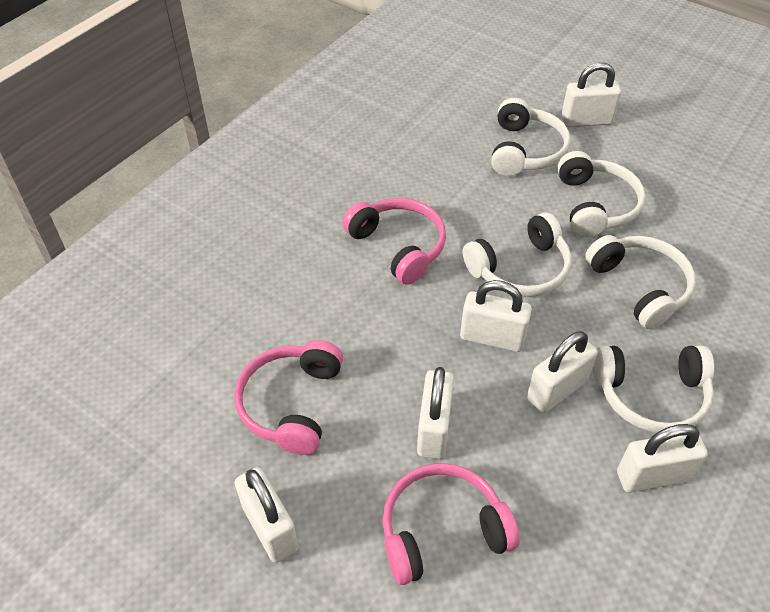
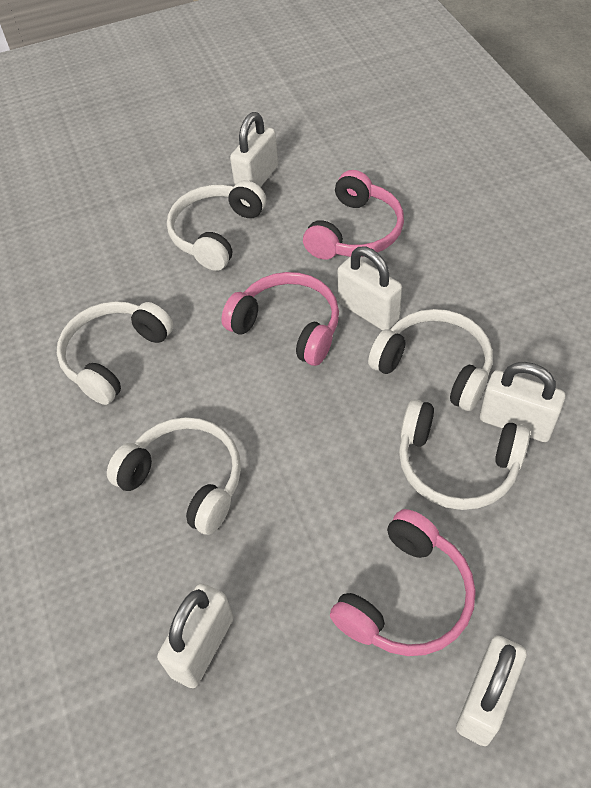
white padlock: [235,467,298,563] [417,367,454,459] [460,280,532,352] [527,331,598,413] [561,62,621,127] [617,424,708,493] = 6 -> [157,583,233,688] [230,112,278,187] [338,247,402,330] [456,635,527,746] [480,362,565,442] = 5

